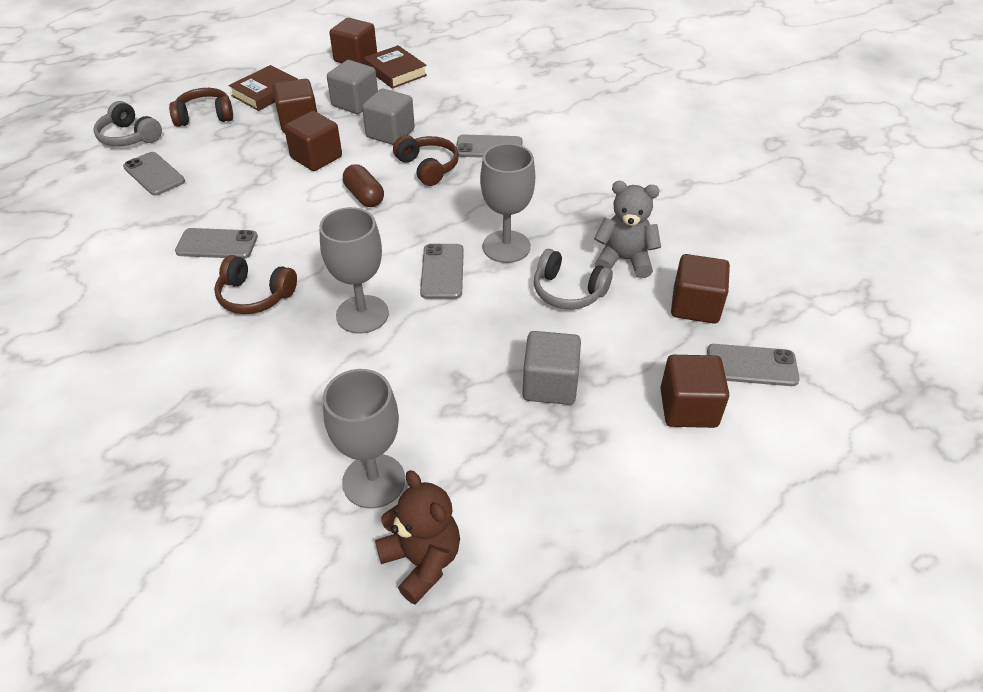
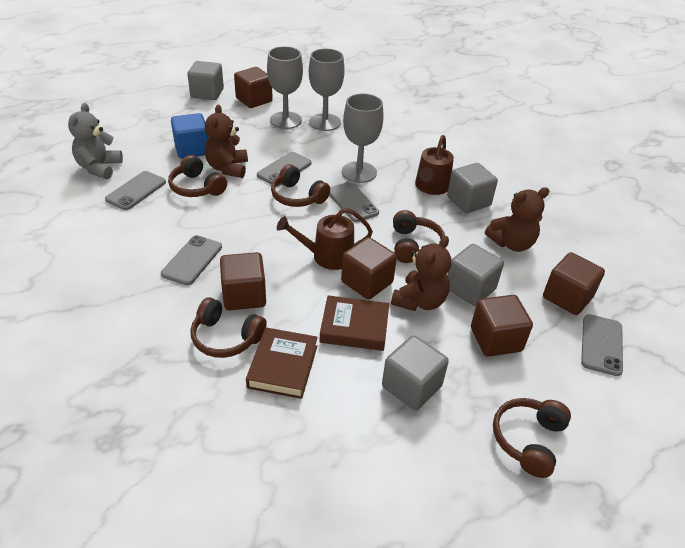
blue cube: none = 0 -> [171,113,209,158] = 1
brown capsule: [343,164,384,207] = 1 -> none = 0
brown headphones: [169,88,233,127] [214,255,297,314] [393,135,459,186] = 3 -> [168,155,227,197] [190,297,267,358] [271,164,330,207] [393,210,445,263] [493,398,571,478] = 5
brown teddy bear: [375,470,460,604] = 1 -> [205,105,248,178] [391,236,451,311] [485,187,549,252] = 3
brown watering can: none = 0 -> [277,208,373,270] [415,135,454,195] = 2
grey cube: [327,60,378,114] [362,88,415,145] [522,331,581,405] = 3 -> [187,61,224,100] [382,335,449,411] [447,163,498,213] [447,244,504,306] = 4
grey headphones: [93,101,162,146] [534,249,613,309] = 2 -> none = 0

